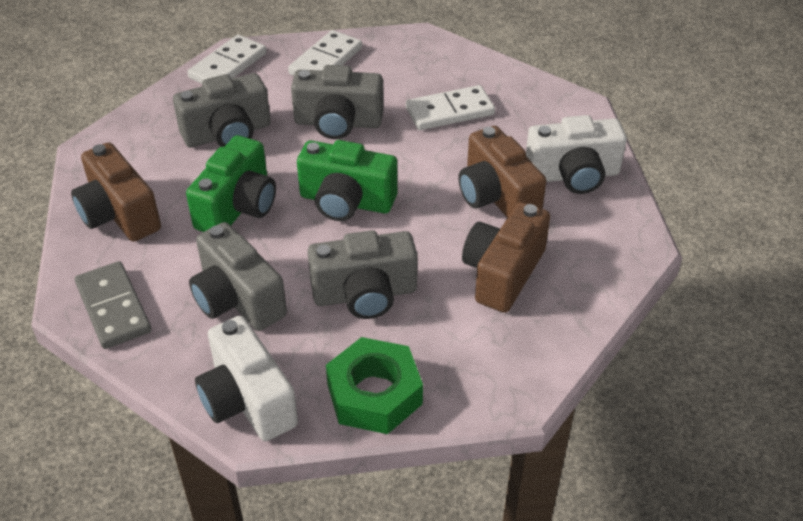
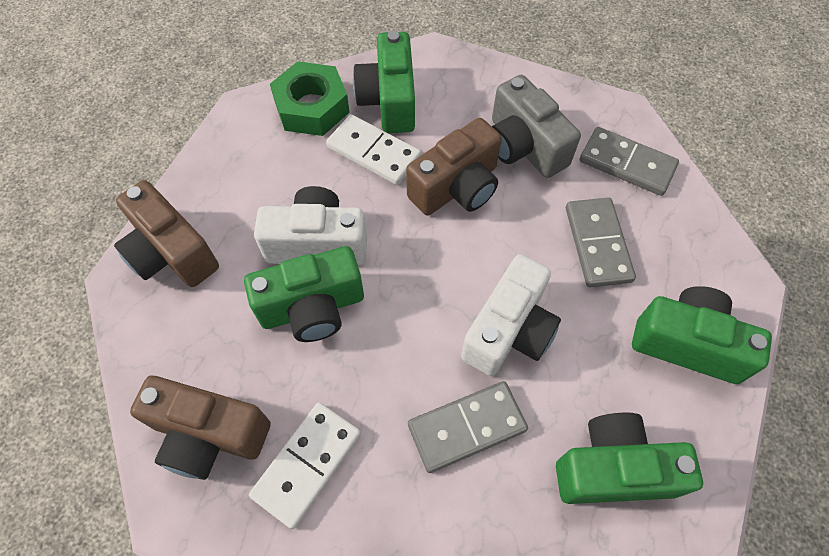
green camera: [186,135,276,232] [297,140,397,221] = 2 -> [244,246,364,342] [353,31,415,133] [556,413,703,504] [632,286,772,384] = 4
grey camera: [173,73,271,148] [189,222,287,331] [291,65,383,139] [308,230,418,319] = 4 -> [492,75,581,178] = 1
grey domino: [75,261,151,349] = 1 -> [408,381,528,473] [566,197,636,288] [580,127,679,196] = 3
white domino: [187,35,267,84] [288,30,362,76] [406,85,495,130] = 3 -> [249,403,361,529] [326,114,421,185] = 2

